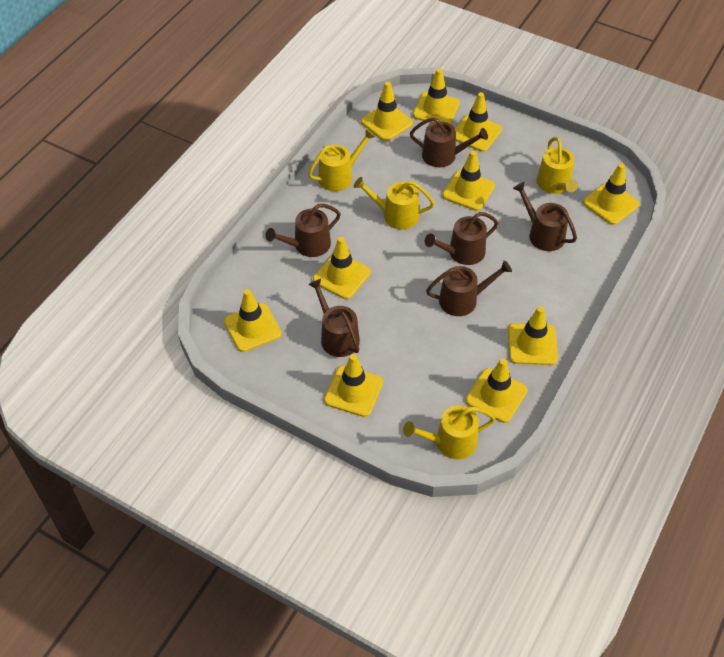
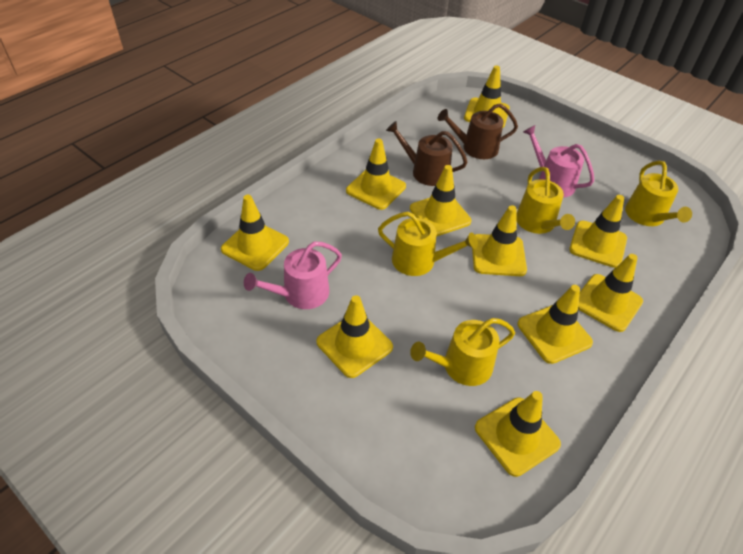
brown watering can: [266,204,341,257] [308,279,360,357] [410,117,488,167] [425,212,498,265] [426,260,512,316] [513,182,577,251] = 6 -> [386,121,467,186] [437,104,518,159] = 2
pink watering can: none = 0 -> [244,242,342,309] [523,125,594,198] = 2

